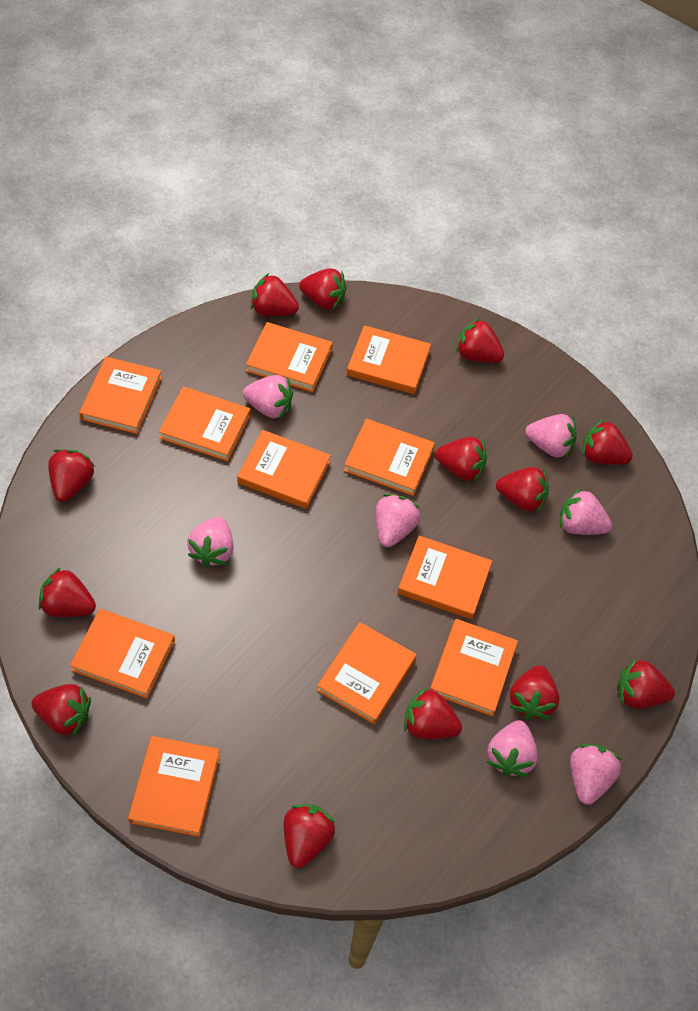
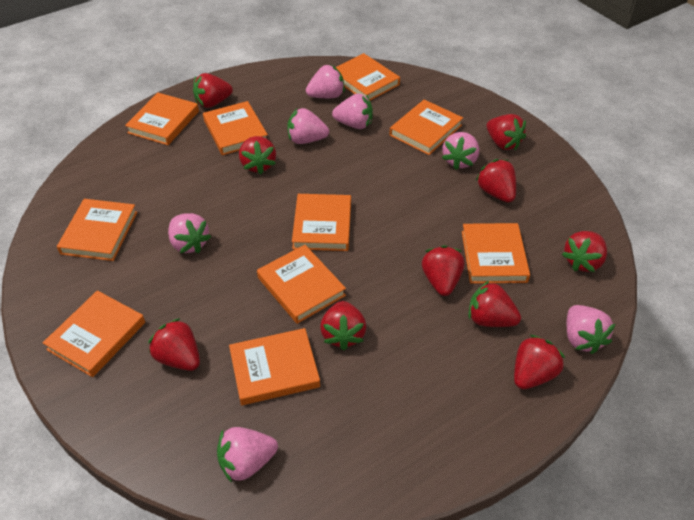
orange book: [70,609,175,698] [79,357,162,434] [128,736,220,837] [159,386,251,461] [237,430,331,509] [246,322,333,392] [317,622,416,724] [344,419,435,496] [347,325,431,394] [398,536,492,619] [430,619,518,716] = 11 -> [43,291,145,377] [57,199,137,261] [125,93,199,145] [203,101,268,155] [229,328,320,405] [257,245,346,324] [292,194,351,251] [336,53,400,101] [390,99,463,155] [462,223,530,284] = 10
red strawberry: [31,684,91,736] [39,567,96,617] [48,449,95,502] [251,273,299,316] [284,804,335,868] [299,268,347,310] [404,688,462,739] [435,437,487,482] [456,318,504,363] [496,467,549,512] [509,665,560,720] [582,419,633,465] [617,658,675,709] = 13 -> [148,318,200,371] [193,73,233,108] [239,136,276,174] [320,301,366,350] [422,245,465,296] [468,280,521,327] [476,159,516,203] [487,114,526,150] [514,335,565,389] [562,231,607,272] = 10

